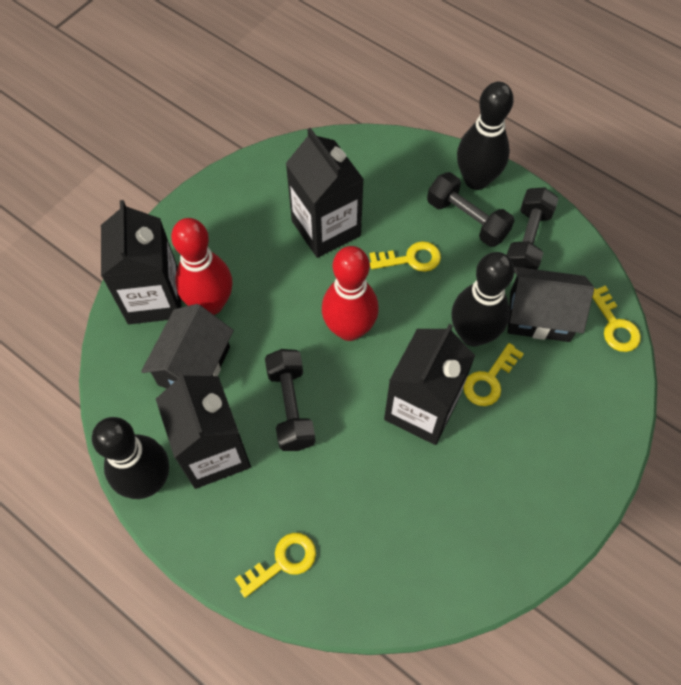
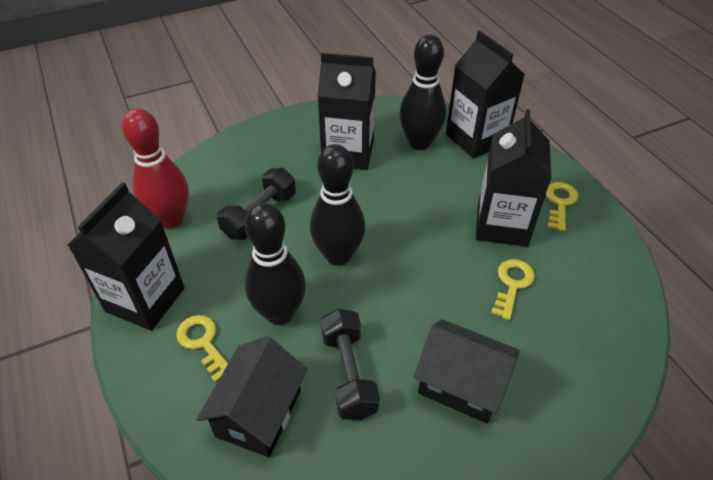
black dumbbell: [265,349,316,451] [427,172,515,247] [507,187,558,273] = 3 -> [217,168,296,240] [320,309,380,420] = 2
red bowling pin: [171,218,232,315] [322,246,379,341] = 2 -> [122,108,189,229] = 1
yellow key: [235,533,316,598] [369,241,441,272] [463,343,524,406] [592,285,641,352] = 4 -> [176,315,228,383] [491,259,535,320] [546,182,578,232] = 3

